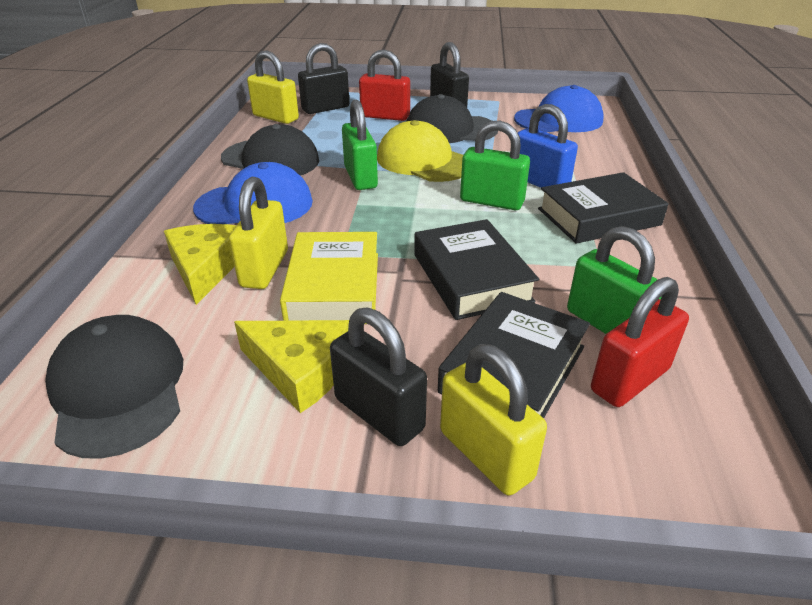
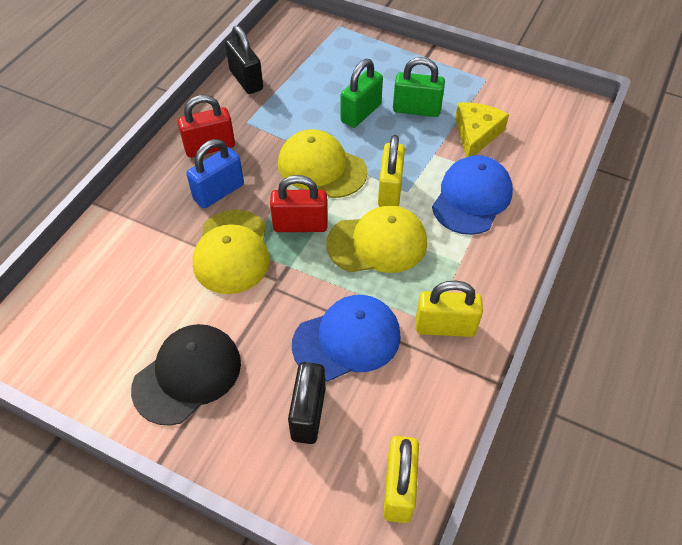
black book: [414,219,539,320] [438,292,590,418] [538,172,669,244] = 3 -> none = 0
black cap: [45,315,183,459] [221,124,319,176] [407,94,498,143] = 3 -> [131,324,241,426] = 1
black padlock: [298,43,349,114] [330,307,427,446] [430,42,469,108] = 3 -> [225,26,263,94] [288,362,325,444] = 2
green padlock: [342,99,378,190] [460,121,530,210] [567,226,662,334] = 3 -> [341,59,383,128] [393,57,445,117] = 2
yellow book: [280,232,378,324] = 1 -> none = 0
yellow cap: [377,120,463,182] = 1 -> [193,210,270,294] [278,129,367,198] [327,206,427,273] = 3
yellow cheese: [164,224,236,305] [234,320,349,413] = 2 -> [455,102,509,157] = 1

